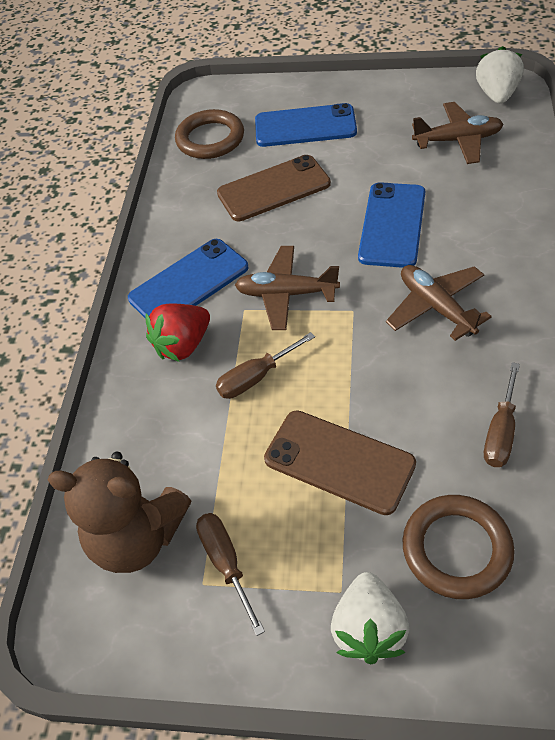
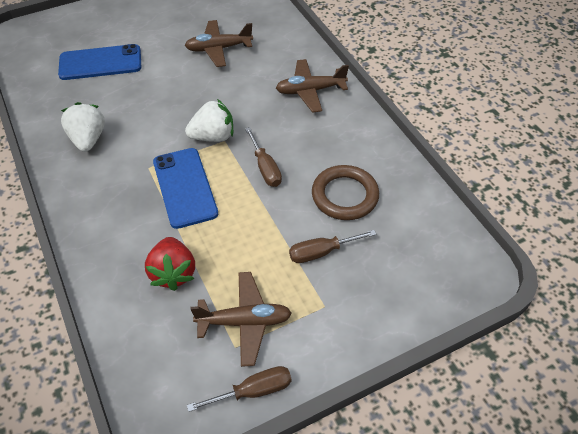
blue phone: [128,239,249,319] [255,103,357,147] [358,182,425,268] = 3 -> [58,44,142,80] [153,148,218,229] = 2
brown phone: [217,155,331,221] [264,410,416,515] = 2 -> none = 0
brown ring: [175,109,244,159] [402,495,515,599] = 2 -> [312,165,379,220] = 1
brown teddy bear: [48,452,191,573] = 1 -> none = 0

